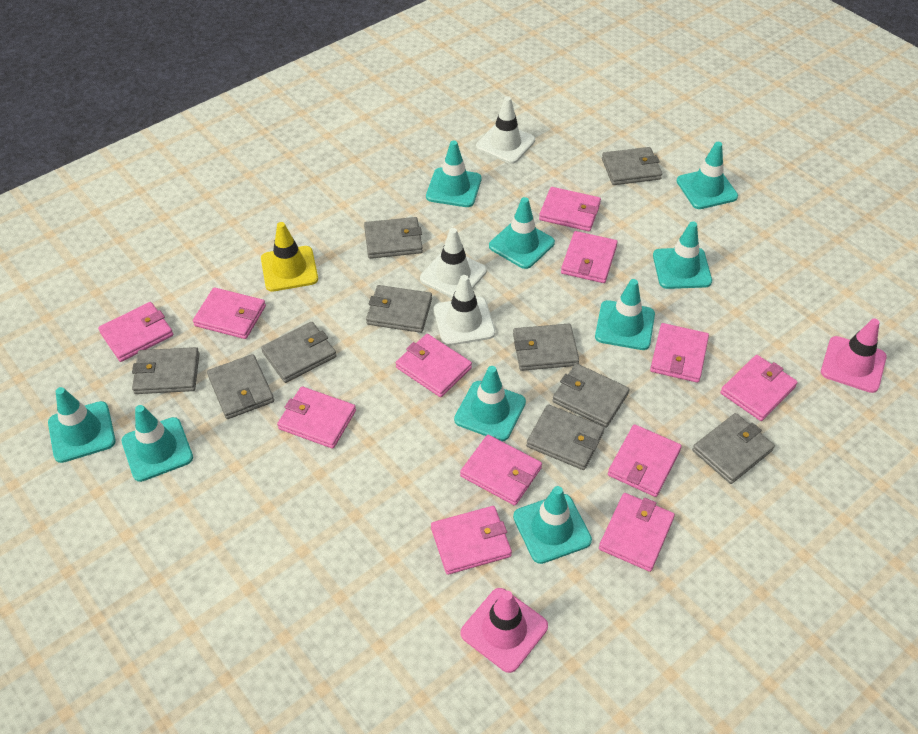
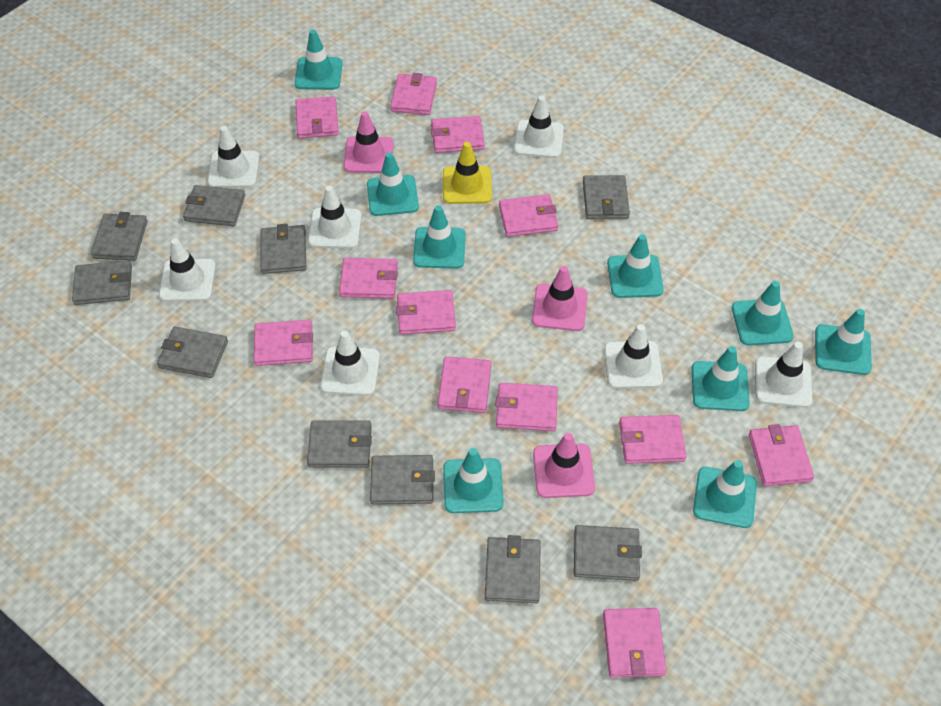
pink traffic cone: [461,588,548,673] [821,319,887,393] = 2 -> [344,111,394,173] [532,266,588,331] [533,433,595,498] = 3
white traffic cone: [420,228,487,298] [434,275,495,346] [476,96,535,164] = 3 -> [159,238,216,302] [207,126,260,188] [308,186,362,249] [320,331,380,396] [514,95,564,158] [604,324,663,389] [755,342,813,408] = 7

